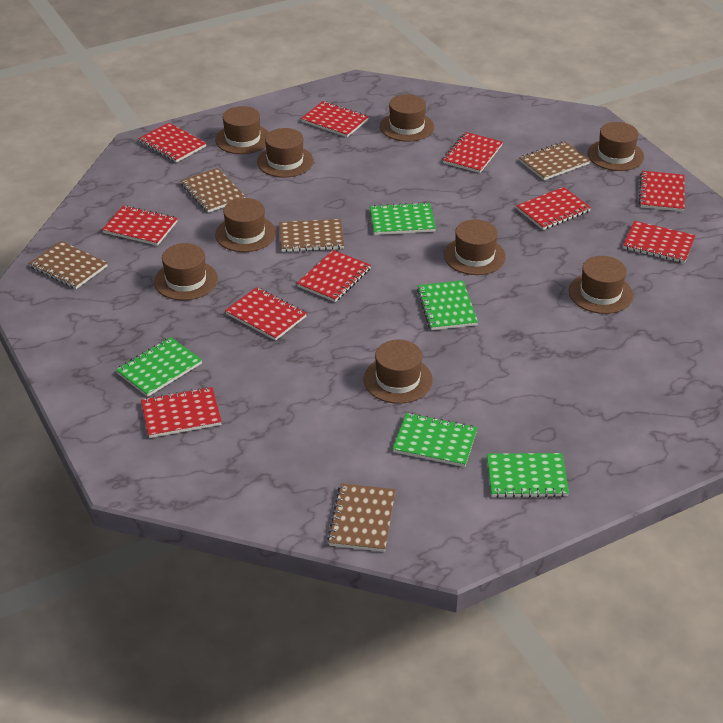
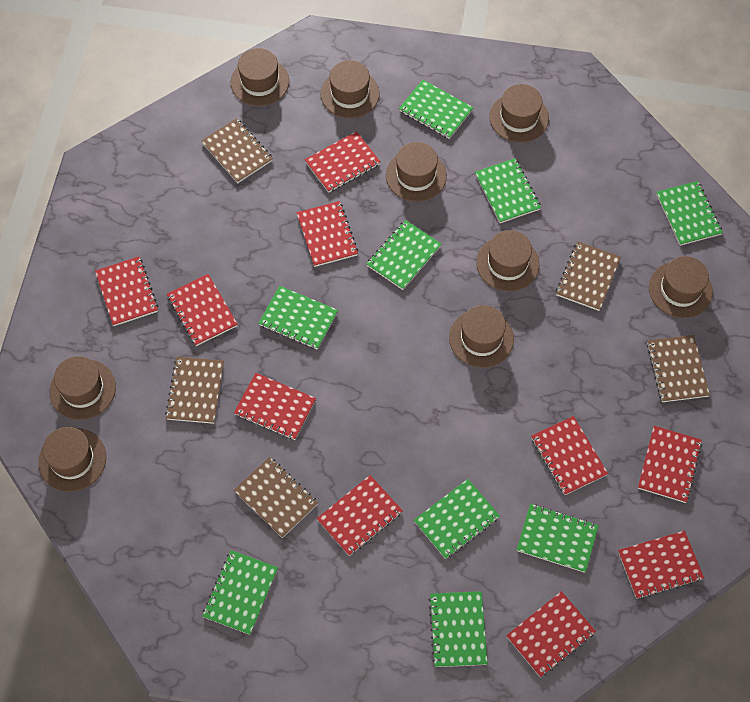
green notebook: [116,337,202,397] [370,202,436,235] [392,413,478,467] [417,280,478,330] [487,453,569,498] = 5 -> [202,550,278,635] [259,286,338,350] [367,220,441,290] [399,80,473,139] [414,479,500,559] [429,591,488,667] [475,158,541,223] [517,504,599,573] [656,181,723,246] = 9

